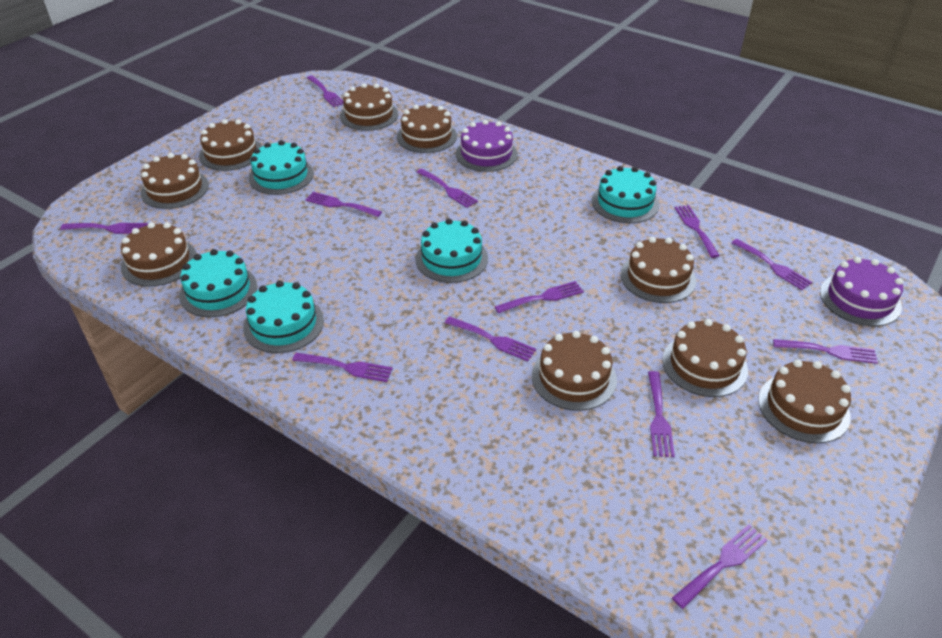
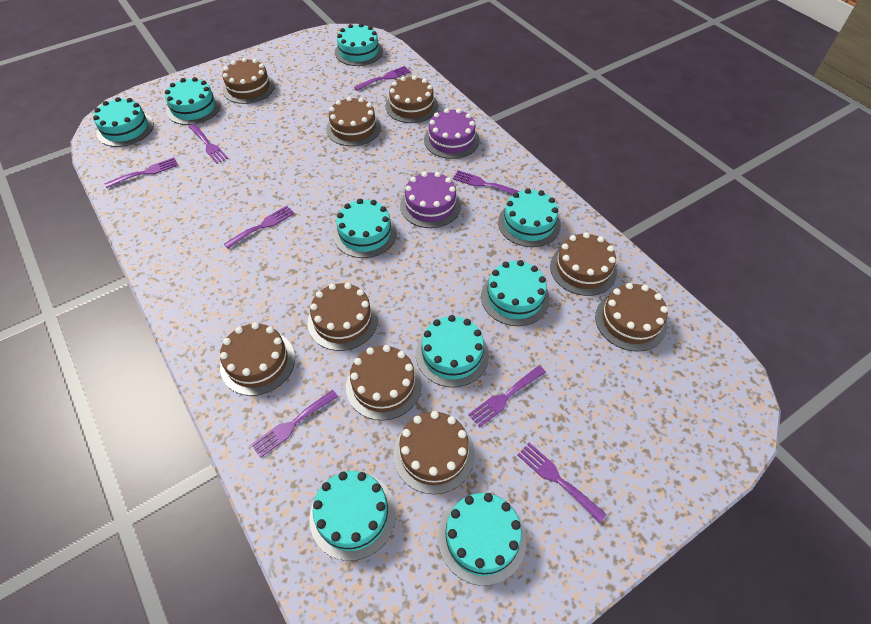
purple fork: [60,223,148,234] [292,353,393,382] [305,192,382,217] [307,75,344,107] [416,169,478,208] [445,316,536,361] [494,281,584,313] [648,371,675,457] [672,524,767,609] [675,205,720,258] [731,239,812,290] [773,339,878,364] = 12 -> [105,157,179,188] [189,124,228,164] [224,206,295,249] [251,390,338,458] [354,66,411,91] [453,170,520,195] [468,365,546,427] [517,443,607,523] = 8
turquoise cake: [179,249,257,317] [243,281,324,353] [248,140,314,195] [415,218,488,283] [592,166,659,223] = 5 -> [93,97,154,147] [165,77,221,125] [309,471,396,561] [333,199,397,258] [335,23,383,66] [416,315,489,387] [438,493,526,586] [481,260,550,326] [498,188,561,247] = 9

